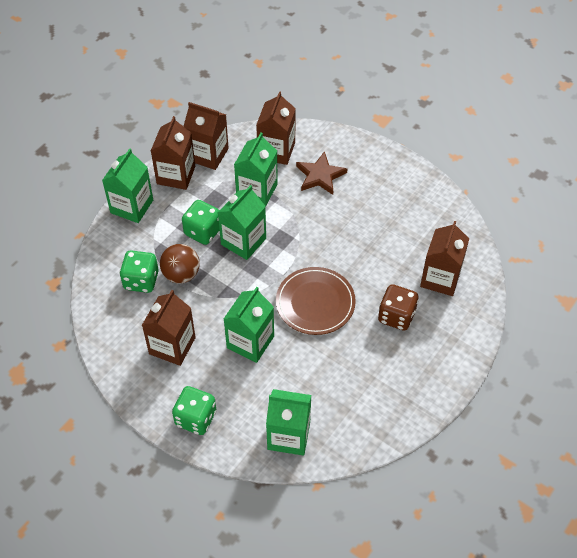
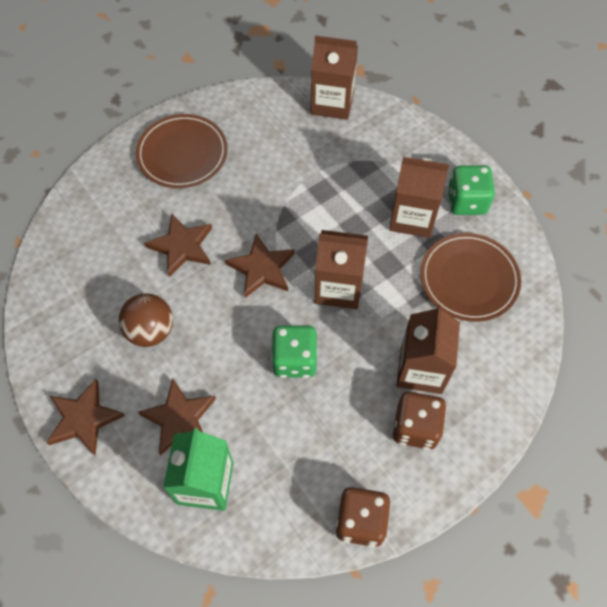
brown carton: [142,290,196,366] [151,116,195,190] [184,102,229,170] [256,91,296,165] [420,221,469,296] = 5 -> [311,35,358,120] [315,230,368,309] [389,157,449,238] [397,305,460,394] = 4
brown dice: [378,284,419,331] = 1 -> [336,487,391,548] [393,392,447,450] = 2
brown plate: [276,267,356,335] = 1 -> [136,114,228,188] [420,233,521,322] = 2
brown star: [296,151,347,195] = 1 -> [46,379,125,456] [138,379,216,456] [144,214,212,277] [225,234,295,298] = 4
green carton: [102,148,153,223] [218,185,266,260] [224,287,274,363] [234,133,278,206] [266,389,311,456] = 5 -> [163,428,234,511] = 1
green dice: [119,250,159,293] [172,386,216,435] [182,200,220,245] = 3 -> [271,325,318,378] [448,165,495,215] = 2

